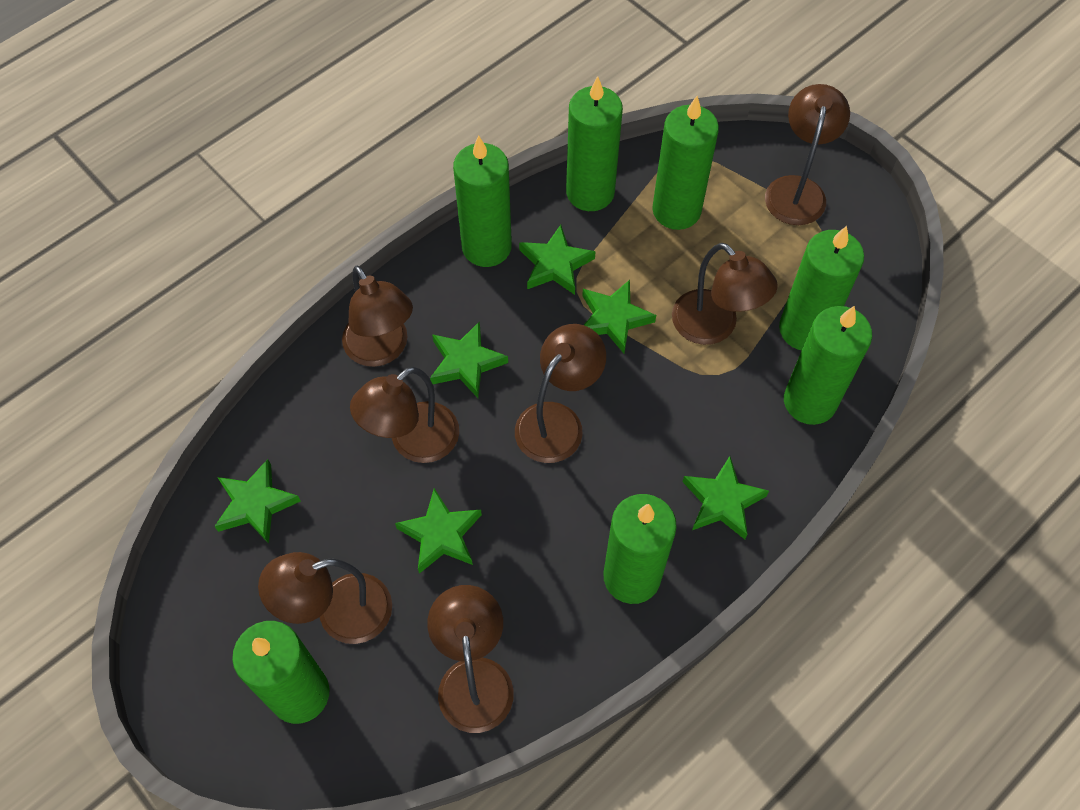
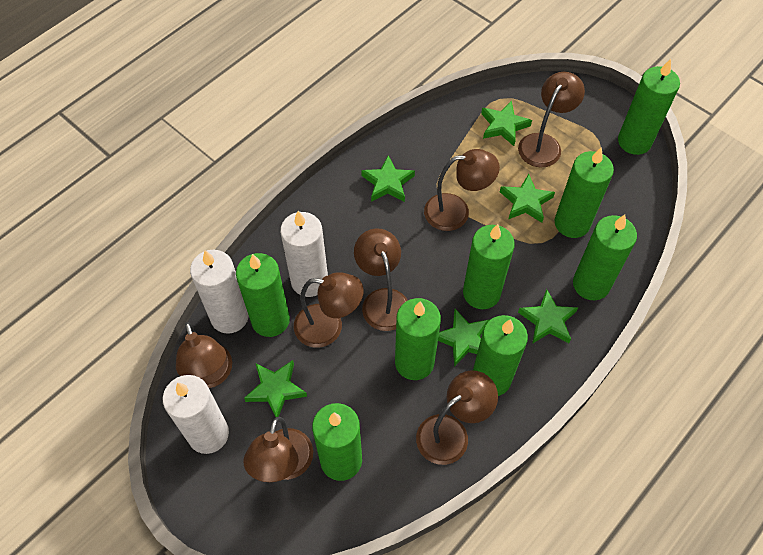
green candle: [232,621,330,724] [453,136,512,267] [566,76,623,211] [603,494,677,604] [652,96,719,230] [779,226,864,350] [784,306,872,425] = 7 -> [236,253,290,337] [312,403,362,481] [395,298,441,380] [463,224,515,309] [473,315,528,396] [555,147,614,238] [573,215,637,300] [618,59,680,155] = 8
white candle: none = 0 -> [163,375,229,454] [190,250,249,334] [280,211,328,297] = 3

